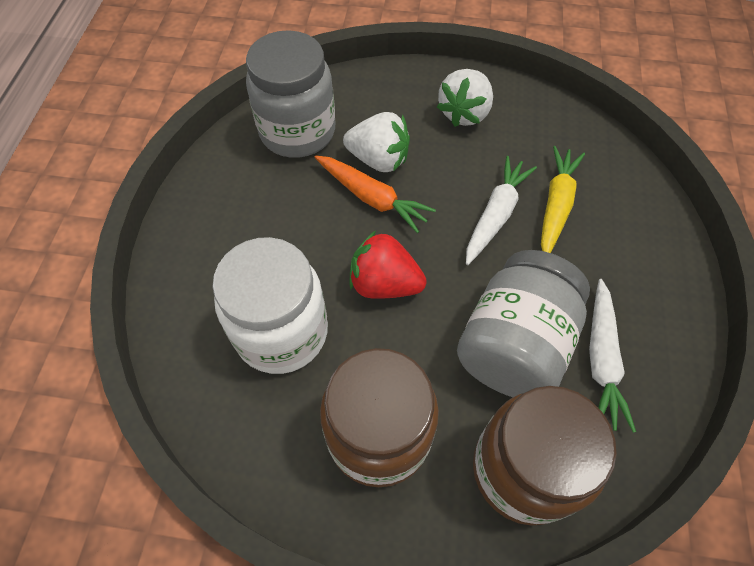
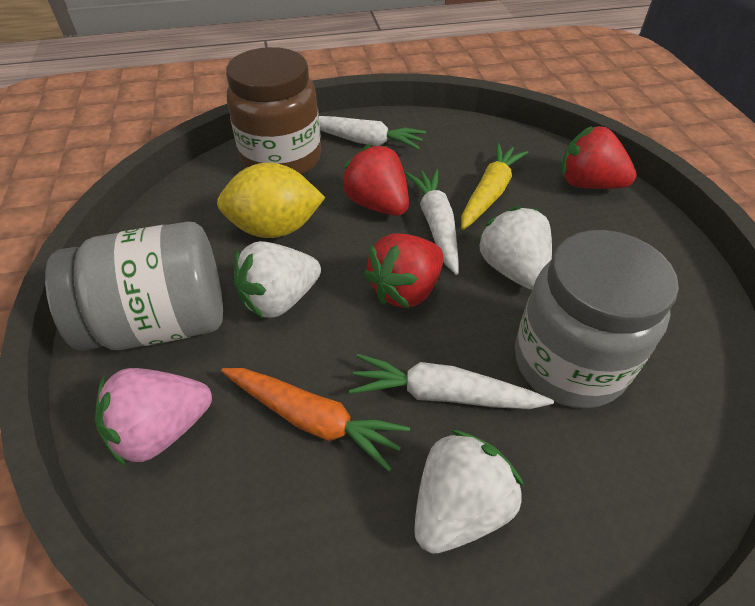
brown jar: [320,348,439,487] [473,386,617,525] = 2 -> [226,47,321,175] = 1
pink strawberry: none = 0 -> [95,368,212,466] = 1
red strawberry: [350,231,427,299] = 1 -> [341,144,409,216] [364,233,444,308] [561,126,636,189] = 3
white carrot: [466,156,537,265] [589,279,636,433] = 2 -> [319,116,426,150] [349,354,554,409] [405,169,459,275] = 3
white jar: [212,237,328,374] = 1 -> none = 0
white strawberry: [343,112,410,172] [437,69,493,127] = 2 -> [234,241,321,318] [414,430,524,554] [477,206,552,290] = 3
yellow lemon: none = 0 -> [217,163,325,238] = 1

